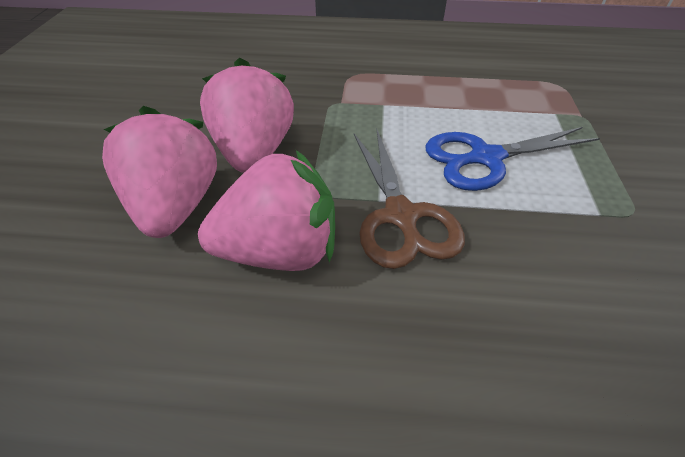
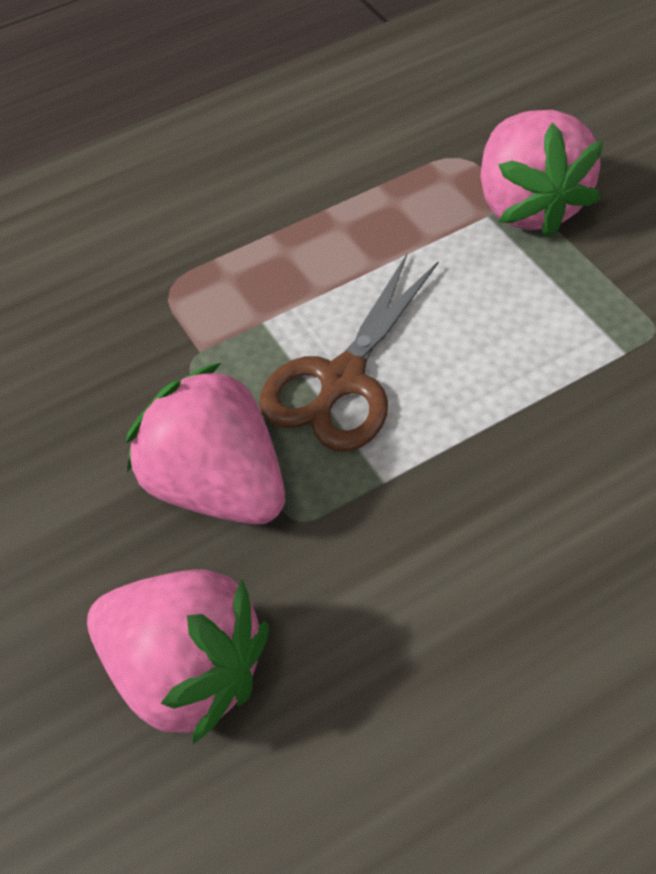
blue scissors: [425,127,600,191] = 1 -> none = 0

